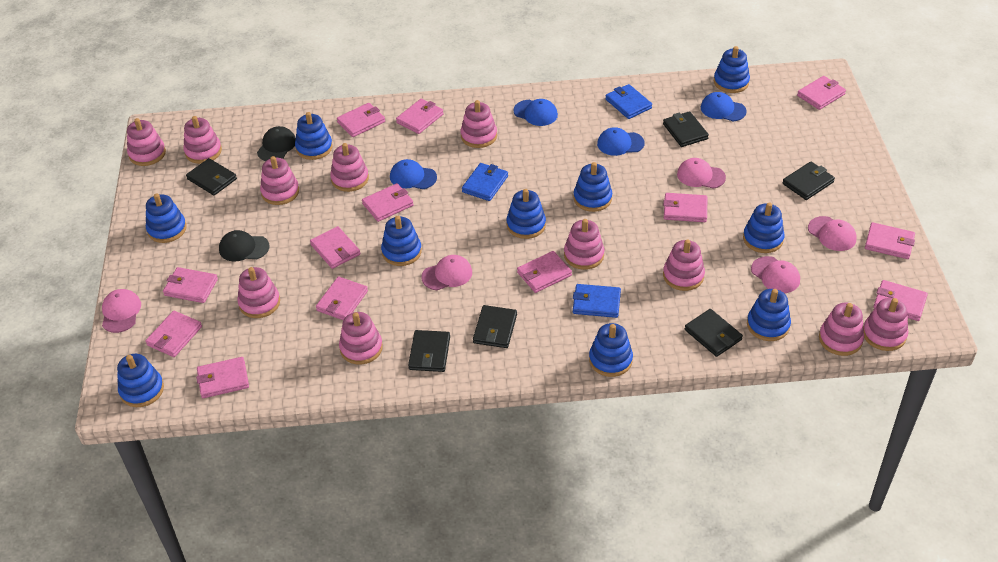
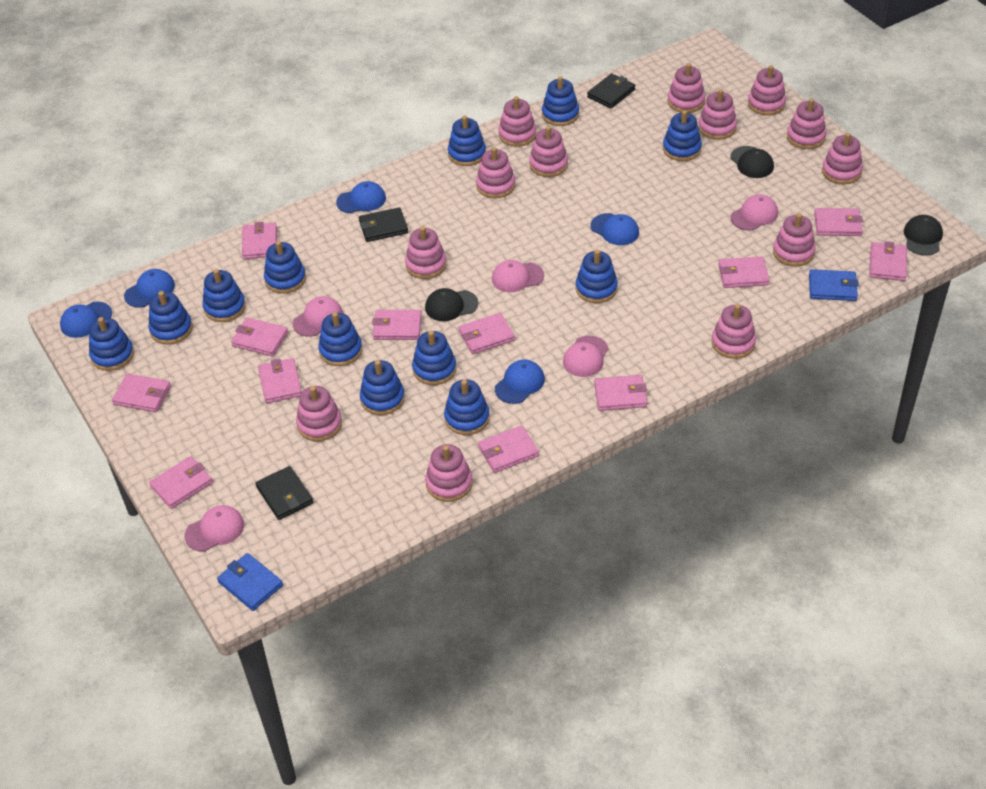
black cap: [219,230,269,261] [257,126,296,161] = 2 -> [425,288,478,321] [730,146,774,178] [904,215,943,256] = 3
black wallet: [186,158,237,195] [408,330,450,372] [473,305,517,348] [663,111,709,147] [685,309,743,357] [783,162,835,200] = 6 -> [256,466,313,520] [359,207,408,242] [587,74,635,109] = 3
blue cap: [390,159,437,189] [513,99,558,126] [597,127,645,156] [701,92,747,121] = 4 -> [60,302,112,338] [124,269,175,308] [336,181,386,213] [495,360,545,404] [590,213,639,245] = 5
blue stacking toy: [117,354,164,407] [146,193,186,243] [295,112,333,160] [381,216,422,266] [507,189,546,239] [573,162,612,212] [589,323,633,377] [714,46,750,93] [743,202,784,253] [747,289,791,341] = 10 -> [89,317,134,371] [148,291,192,345] [202,269,246,322] [264,241,306,294] [318,312,362,366] [360,360,405,415] [412,330,456,385] [444,379,490,435] [448,116,486,166] [542,76,579,126] [576,250,618,303] [663,110,702,161] = 12
blue wallet: [462,163,508,201] [573,284,621,318] [605,84,652,119] = 3 -> [217,553,283,611] [809,269,859,301] = 2
pink stacking toy: [127,118,166,166] [183,116,222,164] [237,267,280,318] [260,156,299,205] [330,143,369,192] [339,312,383,365] [460,100,497,148] [564,219,604,270] [663,239,705,291] [819,303,864,356] [864,298,908,351] = 11 -> [296,386,342,441] [405,226,447,279] [425,444,473,502] [476,147,515,199] [498,96,536,147] [529,126,568,177] [667,63,705,113] [698,89,737,140] [712,304,756,359] [748,65,786,115] [773,213,816,267] [787,98,826,149] [822,133,863,185] = 13
pink wallet: [145,311,202,357] [163,267,218,303] [196,357,249,398] [310,226,360,269] [316,277,368,320] [337,103,385,137] [362,183,414,222] [396,99,444,134] [517,251,572,293] [663,193,707,222] [797,76,846,110] [865,222,915,259] [874,280,928,321] = 13 -> [112,374,171,412] [149,456,213,509] [231,317,288,356] [242,222,277,259] [258,358,302,403] [372,310,422,340] [459,313,515,354] [478,425,539,473] [594,375,647,411] [718,257,769,288] [814,208,863,236] [869,241,907,281] = 12

